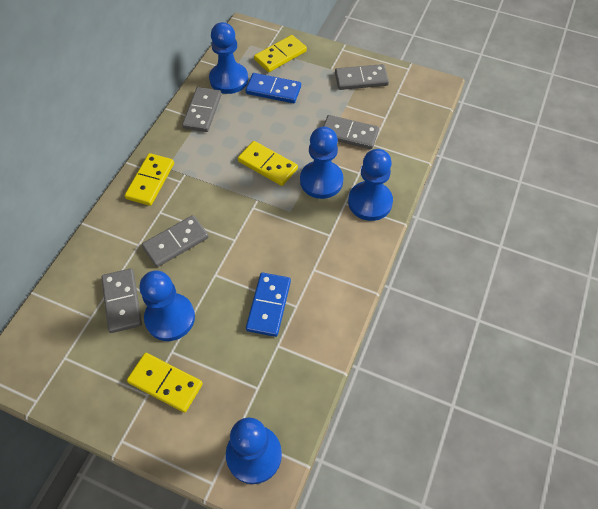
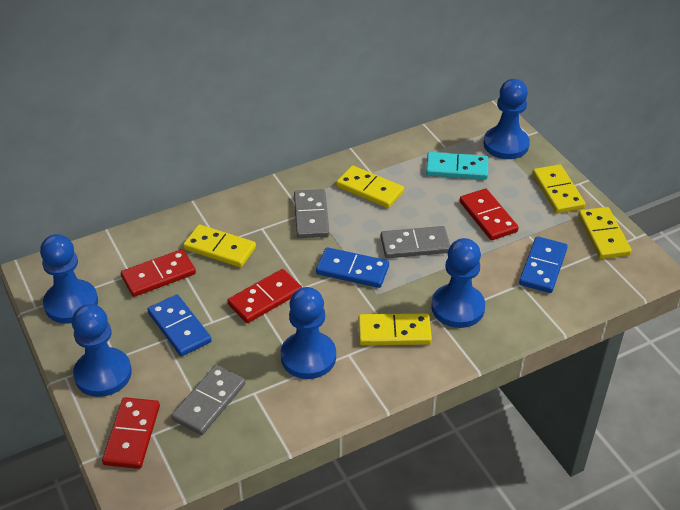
blue domino: [246,73,301,103] [246,272,291,337] = 2 -> [147,294,212,356] [316,247,389,288] [519,236,568,293] = 3
grey domino: [102,268,142,333] [142,215,209,267] [182,87,222,132] [323,115,379,149] [335,64,389,90] = 5 -> [172,365,246,435] [294,189,329,238] [381,226,450,258] = 3
red domino: none = 0 -> [102,397,160,469] [121,249,196,297] [227,269,302,323] [460,189,519,240] = 4
turquoise domino: none = 0 -> [426,152,488,180] = 1
yellow domino: [125,153,174,206] [127,353,203,413] [238,141,298,186] [254,35,307,72] = 4 -> [183,224,256,267] [336,165,404,208] [358,313,432,345] [533,164,585,213] [578,207,632,259] = 5

